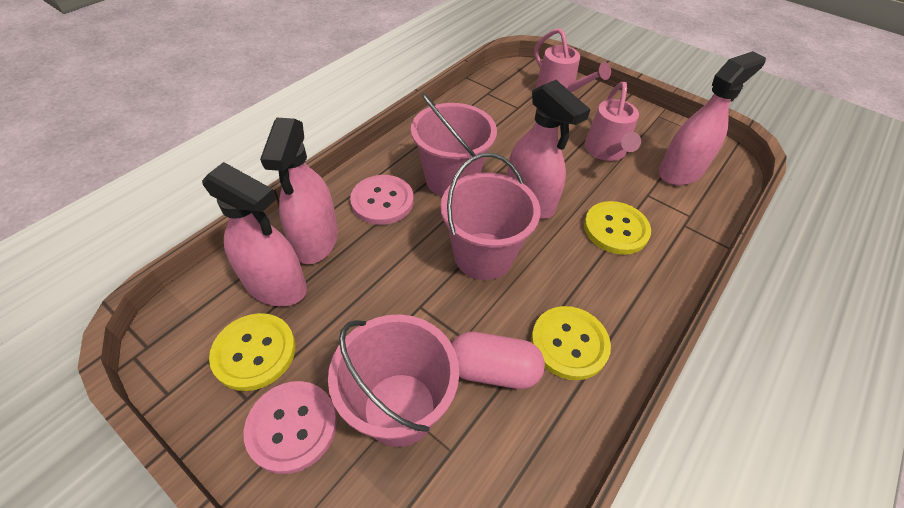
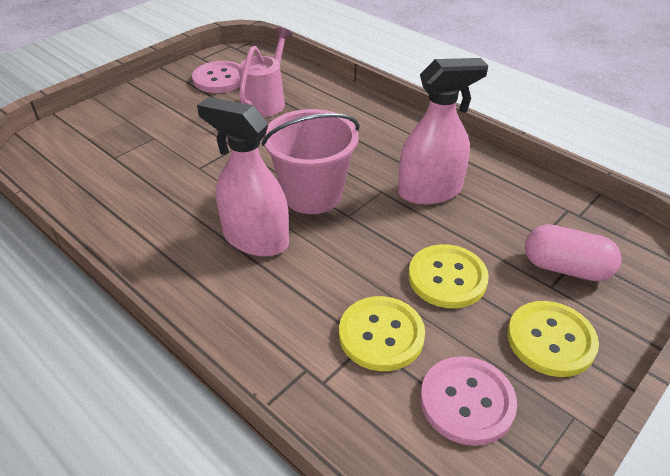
pink bucket: [328,314,459,447] [411,93,497,197] [441,153,540,280] = 3 -> [262,109,360,214] = 1
pink spray bottle: [202,162,307,306] [260,118,338,264] [507,80,591,219] [659,51,766,185] = 4 -> [197,97,289,257] [398,58,488,205] = 2
pink watering can: [534,28,611,94] [584,82,641,161] = 2 -> [239,27,292,117] = 1

